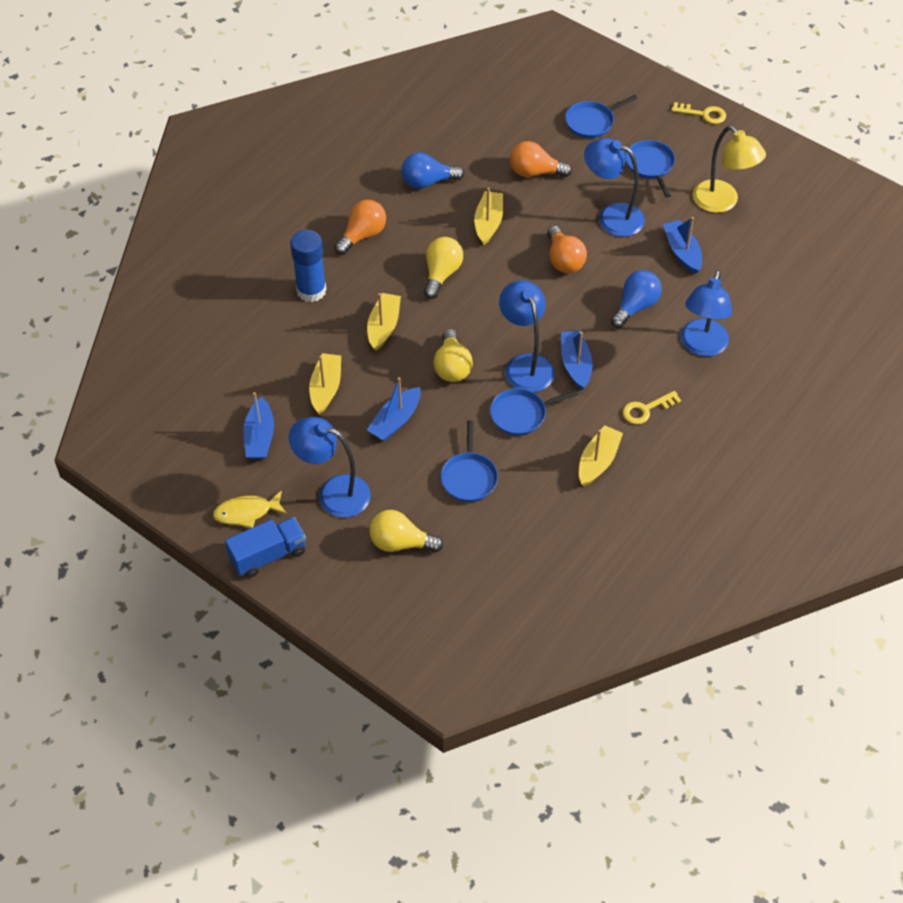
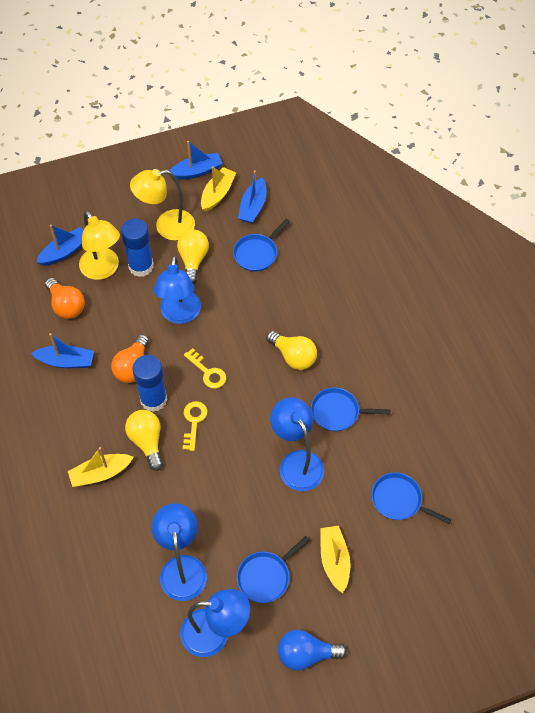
blue glue stick: [290,230,326,302] = 1 -> [121,219,154,277] [132,355,167,412] = 2
blue light bulb: [401,152,464,189] [610,270,662,328] = 2 -> [278,630,347,671] = 1
blue truck: [225,517,306,578] = 1 -> none = 0
orange light bulb: [334,200,386,255] [510,141,572,177] [547,226,587,273] = 3 -> [45,278,85,319] [111,334,149,383] = 2
yellow boat: [309,353,341,414] [367,293,401,351] [474,187,503,245] [579,425,623,486] = 4 -> [68,447,134,487] [201,166,236,212] [320,526,351,594] = 3
yellow fish: [213,490,287,528] = 1 -> none = 0
yellow lamp: [693,126,766,213] = 1 -> [79,211,120,280] [130,169,195,240] = 2

